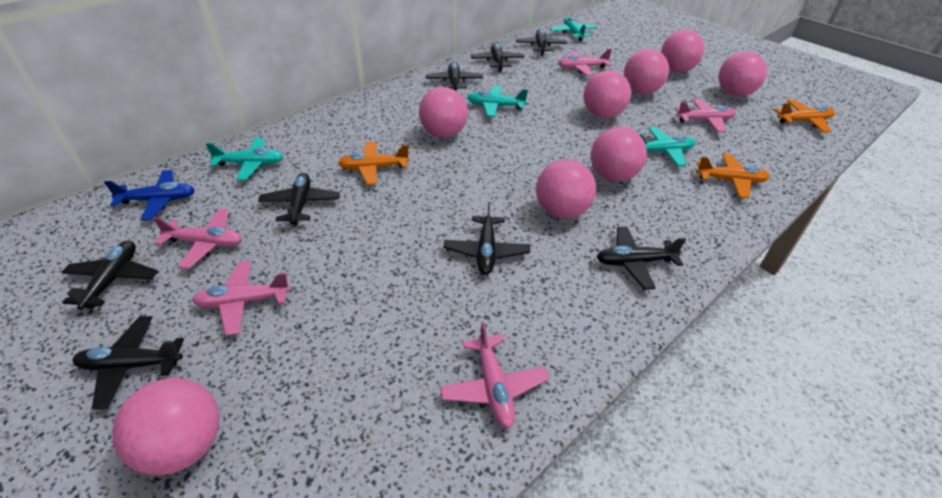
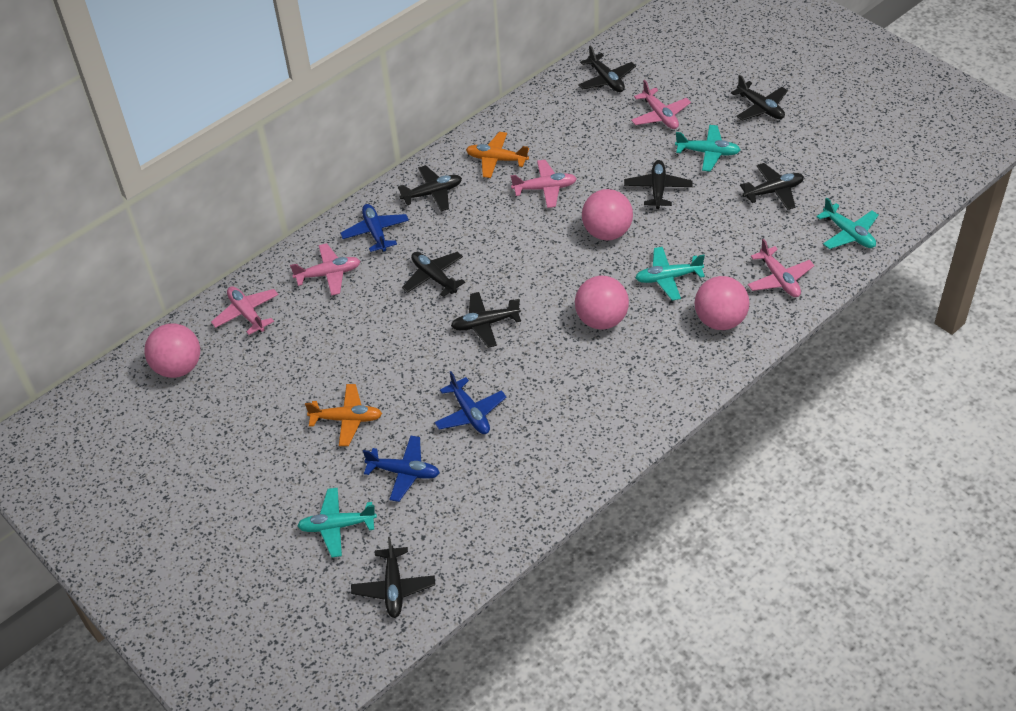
blue plane: [104,170,195,220] = 1 -> [340,204,409,252] [363,436,440,502] [434,371,506,434] = 3
orange plane: [338,142,410,185] [696,154,770,198] [774,100,835,133] = 3 -> [305,384,382,446] [466,132,529,178] = 2
pink ball: [112,378,219,475] [419,87,468,138] [536,159,596,219] [584,70,631,119] [591,127,647,182] [624,49,669,94] [661,29,704,72] [718,51,767,97] = 8 -> [144,323,200,378] [575,276,629,330] [582,189,633,241] [695,276,749,330] = 4

